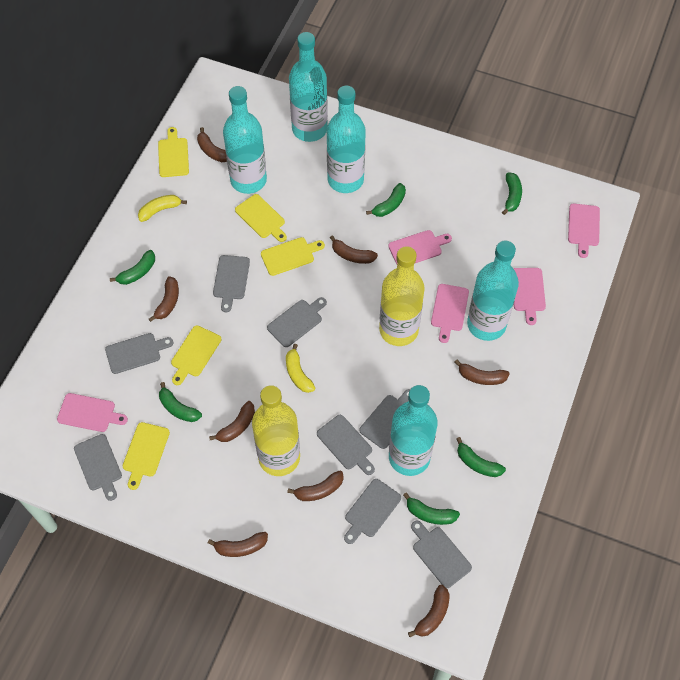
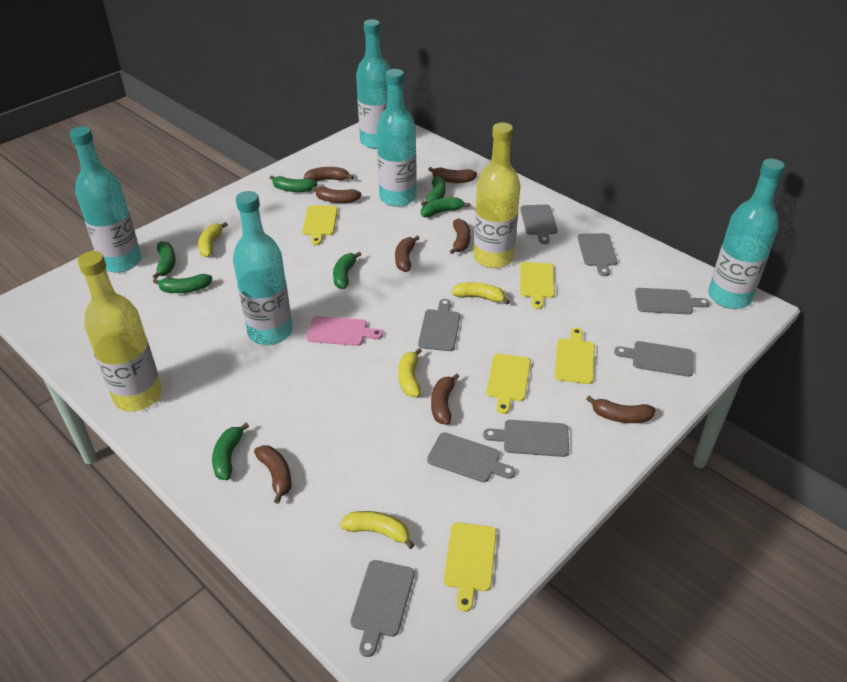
green banana: [110,250,155,285] [159,382,202,422] [366,183,406,217] [403,492,460,525] [457,437,506,477] [502,172,522,215] = 6 -> [153,241,176,279] [153,274,212,293] [212,423,249,480] [270,175,317,192] [333,252,362,289] [421,176,446,206] [421,197,470,217] = 7
pink cutting board: [57,393,128,432] [388,230,452,264] [431,284,469,343] [513,268,546,325] [568,204,600,258] = 5 -> [307,316,383,346] = 1
yellow banana: [138,195,187,222] [286,344,315,393] = 2 -> [198,222,228,257] [340,511,414,549] [398,348,422,397] [452,282,510,305] = 4

